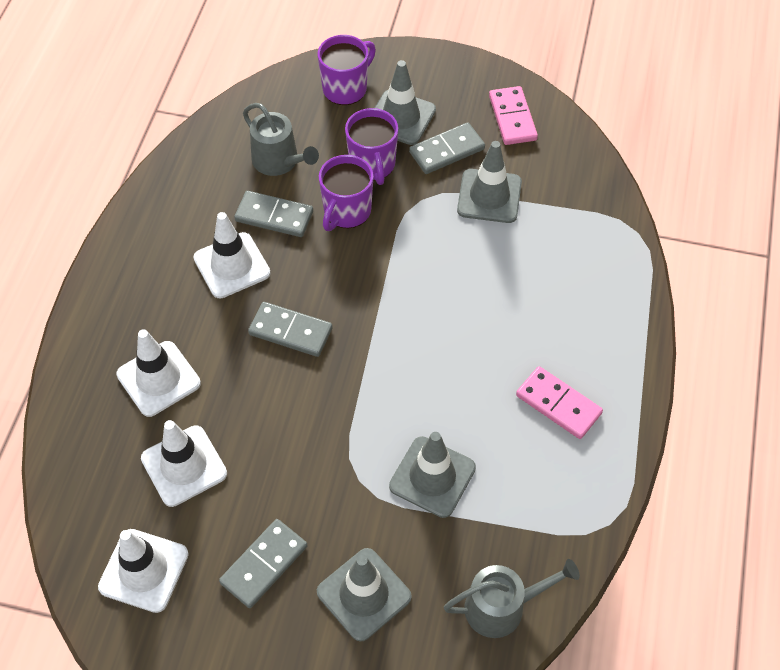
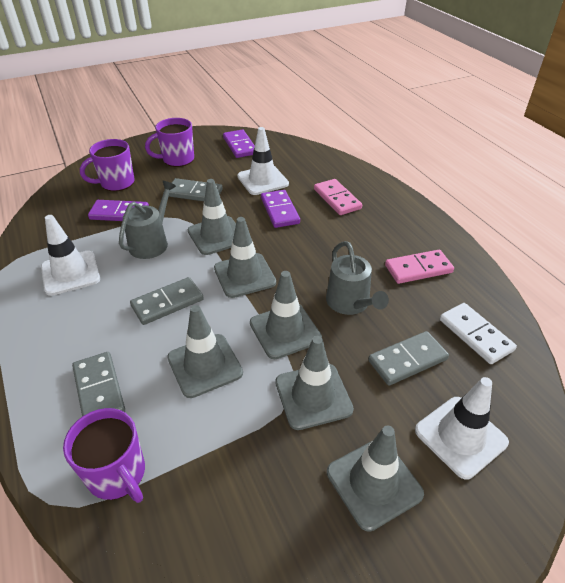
grey traffic cone: [317,548,412,642] [375,60,436,145] [389,432,476,518] [457,141,522,223] = 4 -> [167,305,243,398] [188,179,236,255] [214,217,276,298] [250,271,322,359] [275,336,354,430] [327,426,424,532] = 6
purple domino: none = 0 -> [88,200,149,221] [223,130,255,158] [261,190,300,228] = 3
white domino: none = 0 -> [440,303,517,364] = 1
white traffic cone: [98,529,189,613] [116,329,201,417] [141,420,227,507] [193,212,271,298] = 4 -> [41,215,100,296] [237,127,289,195] [415,377,509,480] = 3

